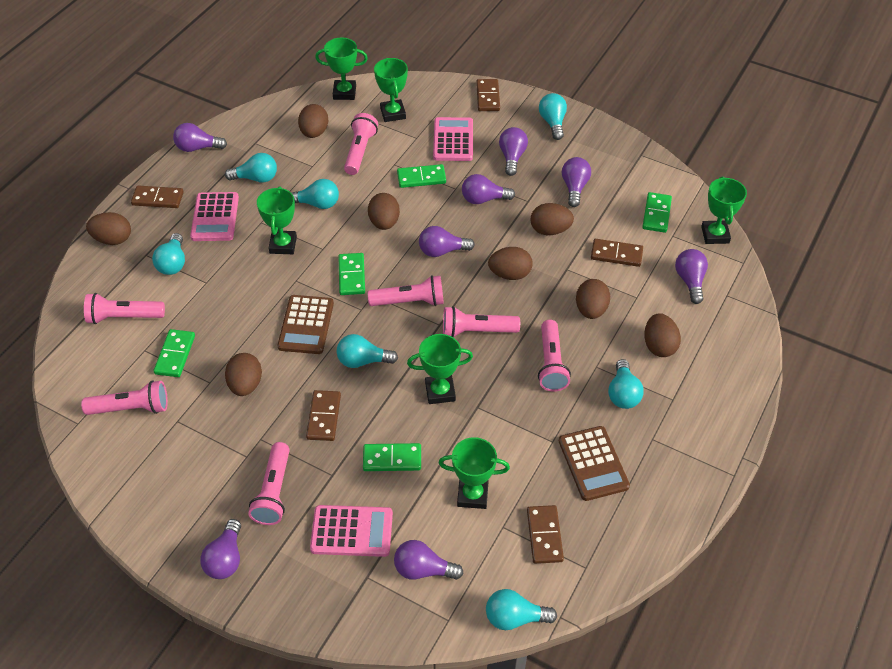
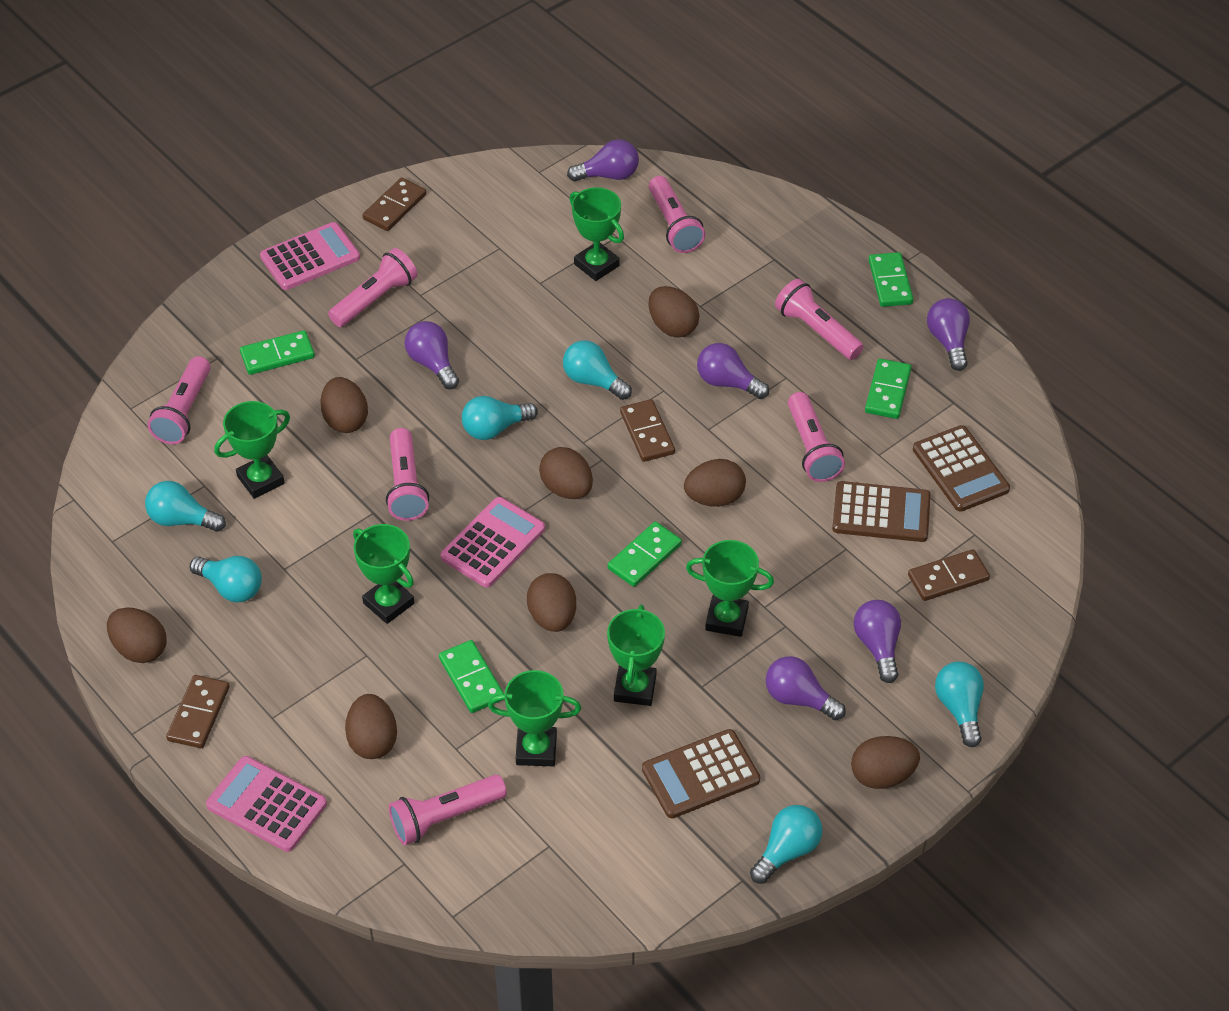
brown calculator: [277,295,334,354] [559,426,630,501] = 2 -> [642,729,760,818] [832,481,931,542] [913,425,1010,512] = 3
brown domino: [131,186,184,208] [306,390,341,441] [476,79,500,111] [527,505,564,564] [591,239,643,267] = 5 -> [166,675,230,748] [363,178,426,231] [620,399,675,462] [908,549,990,601] = 4
purple light bulb: [173,123,227,152] [200,519,241,579] [394,540,463,580] [419,226,475,257] [462,174,515,204] [499,127,528,176] [562,157,591,207] [675,249,708,304] = 8 -> [405,321,459,389] [567,139,639,182] [697,343,769,399] [766,656,846,721] [854,600,901,683] [927,298,970,371] = 6
turquoise light bulb: [152,233,185,275] [225,153,277,182] [292,179,339,209] [337,334,398,368] [486,589,557,630] [539,93,567,140] [608,359,644,409] = 7 -> [145,481,226,532] [190,556,262,602] [462,396,538,440] [563,340,632,400] [750,805,822,884] [935,662,984,747] = 6

